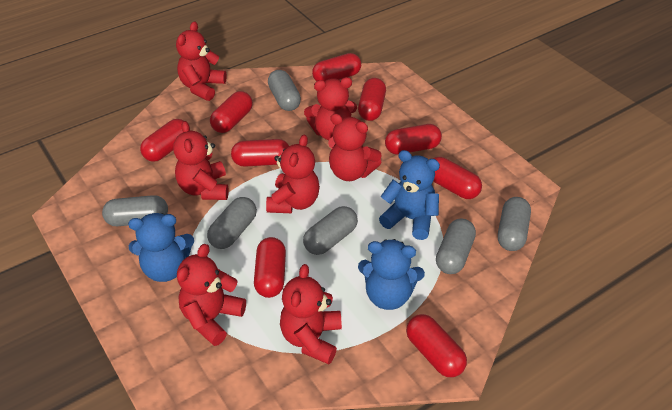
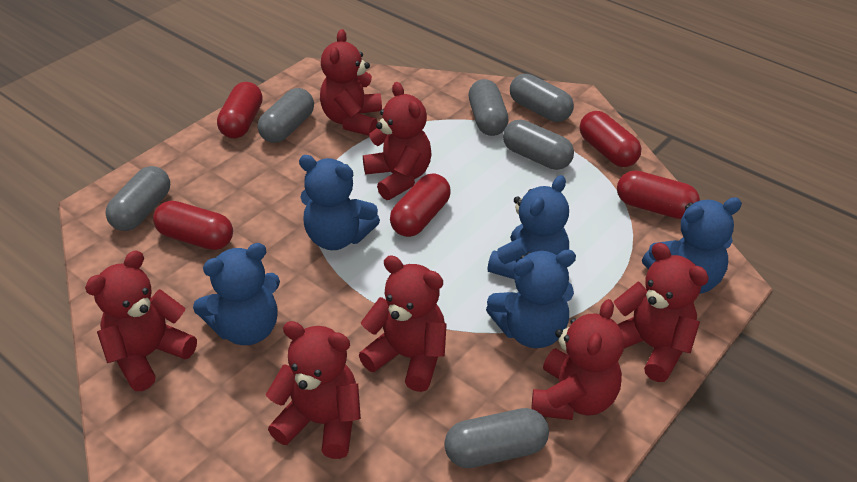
blue teddy bear: [128,213,194,282] [358,239,425,310] [379,150,440,240] = 3 -> [193,243,280,345] [299,155,380,250] [486,250,576,348] [487,175,569,279] [642,197,742,294] = 5
red capsule: [140,119,184,162] [210,91,253,133] [231,139,289,167] [254,237,286,298] [312,53,361,81] [358,78,386,121] [385,124,442,155] [406,314,467,377] [433,157,482,199] = 9 -> [153,201,233,250] [217,82,263,139] [390,173,451,237] [580,111,641,167] [617,170,700,219] = 5

